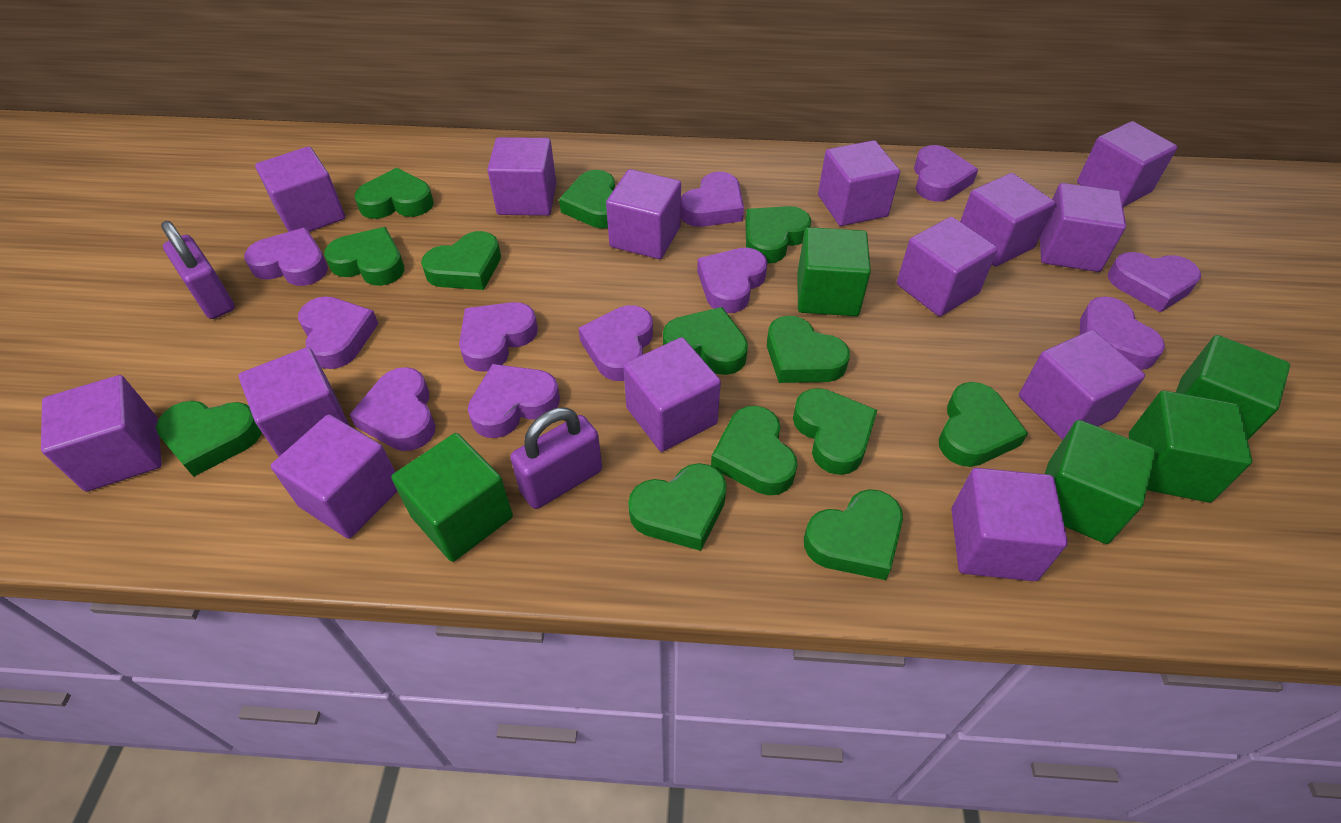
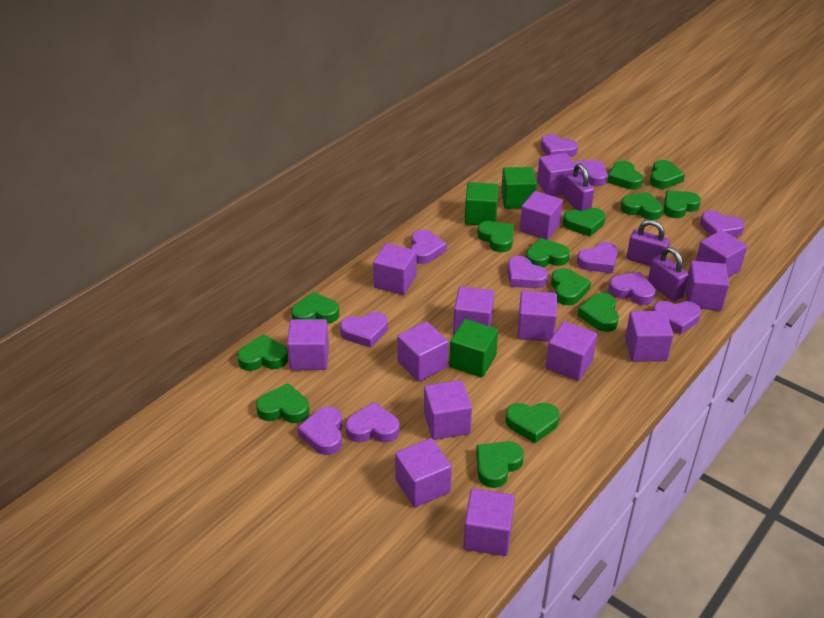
green cube: [391,433,513,562] [797,227,871,316] [1045,420,1156,544] [1129,391,1252,503] [1176,335,1290,440] = 5 -> [449,319,498,378] [465,182,498,225] [501,167,537,209] = 3
green heart: [156,401,262,477] [324,227,405,286] [355,168,434,219] [421,231,501,290] [559,170,615,229] [628,463,727,551] [663,307,748,375] [711,406,798,495] [746,206,811,264] [767,316,850,383] [793,388,877,475] [804,489,903,580] [939,382,1028,467] = 13 -> [237,334,289,371] [256,383,309,423] [291,292,339,323] [476,441,524,488] [477,221,514,252] [505,403,560,443] [526,238,570,268] [551,268,591,305] [563,208,605,237] [577,293,619,332] [607,161,643,190] [621,192,663,220] [650,160,685,189] [663,190,701,218] = 14
purple padlock: [161,221,235,319] [510,407,602,509] = 2 -> [564,164,594,211] [627,220,670,266] [648,247,689,301] = 3

